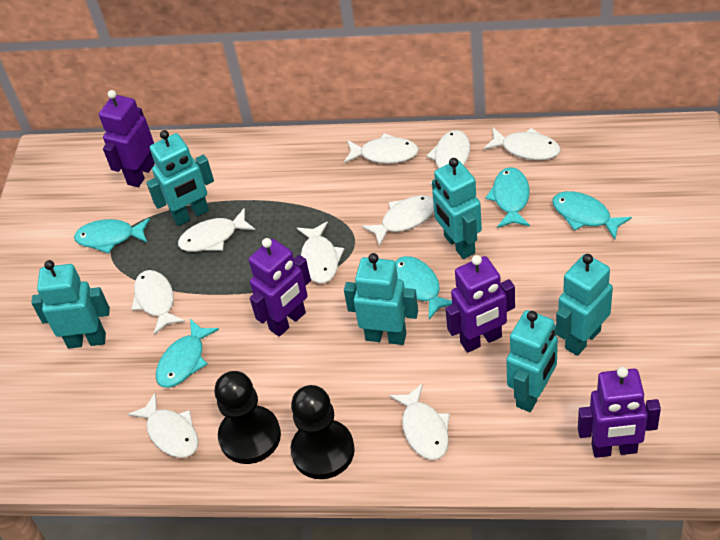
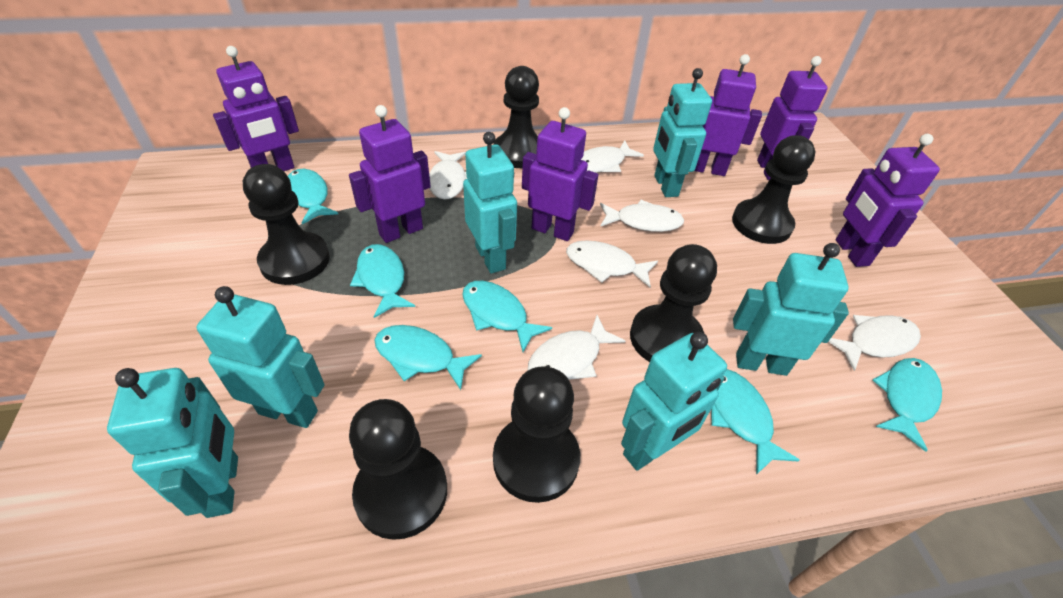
black pawn: [214,371,281,464] [291,385,355,479] = 2 -> [243,164,330,285] [349,399,447,540] [493,66,539,168] [493,366,580,503] [630,244,717,362] [732,135,816,244] = 6
purple robot: [99,90,155,187] [249,238,311,337] [445,255,515,353] [578,367,661,458] = 4 -> [213,46,299,171] [349,105,431,243] [522,107,598,241] [694,54,762,176] [757,56,827,180] [836,134,940,267] = 6
turquoise fish: [74,218,150,254] [156,319,219,388] [395,256,452,319] [485,167,530,228] [552,191,632,239] = 5 -> [288,169,338,224] [350,244,415,318] [374,325,482,390] [462,280,552,352] [711,369,800,475] [873,358,942,452] = 6
white fish: [128,393,199,458] [131,270,185,335] [178,208,255,252] [297,221,344,283] [344,133,419,164] [362,195,434,247] [389,383,450,460] [426,130,470,185] [483,128,561,160] = 9 -> [429,151,467,199] [528,315,625,380] [566,240,658,287] [581,140,644,173] [600,200,684,232] [828,315,921,371] = 6

